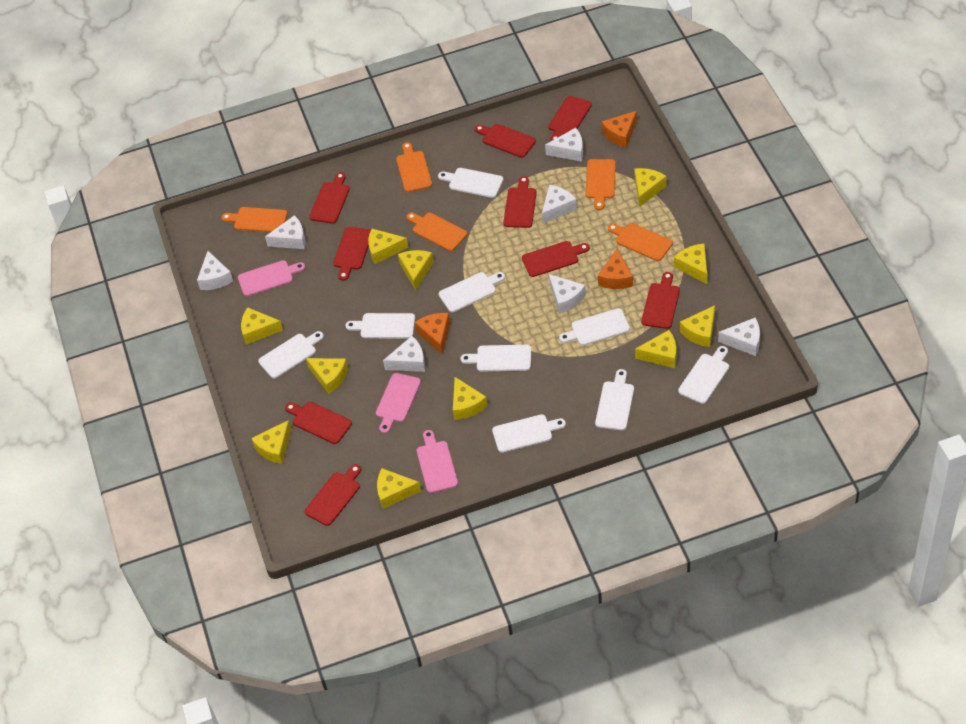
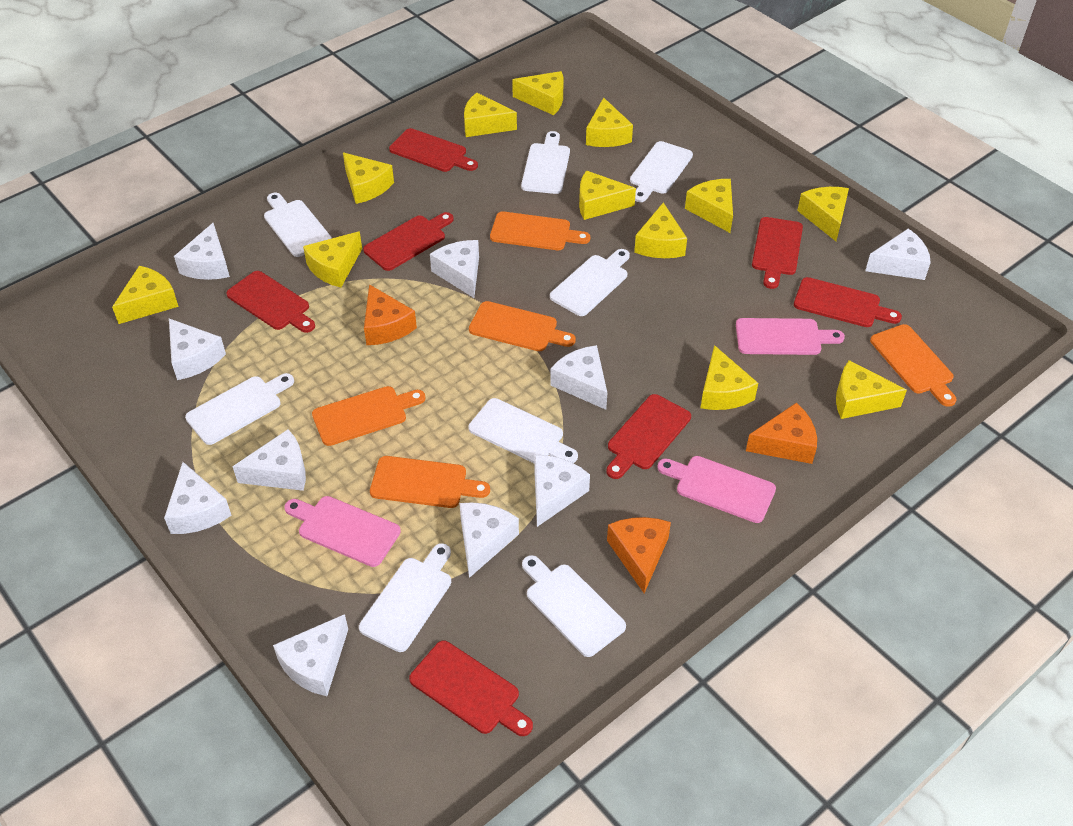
red cutting board: [285,402,352,444] [305,464,361,526] [309,172,350,224] [333,227,371,281] [475,124,536,158] [503,176,537,228] [522,241,590,277] [548,96,592,141] [641,272,680,329] = 9 -> [226,271,315,333] [363,212,454,271] [389,128,478,172] [409,640,533,736] [607,394,691,479] [752,217,803,289] [794,277,902,327] = 7
white cheese: [197,251,233,290] [265,215,306,249] [383,336,425,372] [542,185,577,223] [545,128,583,162] [549,274,586,314] [718,318,760,356] = 7 -> [164,462,231,534] [169,319,226,380] [174,223,230,280] [232,429,306,491] [273,614,348,696] [430,240,479,298] [459,502,519,578] [534,455,590,527] [550,345,607,410] [865,228,931,280] = 10
white cutting board: [258,331,324,378] [346,313,415,339] [438,168,503,198] [439,272,505,312] [461,345,531,372] [492,414,566,453] [559,308,630,346] [595,369,634,430] [678,346,729,404] = 9 -> [185,373,294,445] [264,193,332,257] [359,543,451,652] [468,398,578,463] [521,131,570,194] [522,555,626,657] [550,249,630,316] [630,141,693,202] = 8
yellow cheese: [241,307,283,345] [251,420,292,464] [306,358,348,394] [368,229,409,264] [377,468,421,509] [398,250,434,291] [453,377,487,420] [634,168,667,207] [635,330,676,368] [674,244,707,284] [680,305,715,347] = 11 -> [112,266,179,324] [303,231,362,288] [343,152,394,204] [464,93,517,137] [512,71,563,115] [579,170,636,220] [586,97,633,147] [634,203,687,258] [685,179,733,233] [701,345,758,410] [797,187,849,241] [836,360,907,419] = 12

